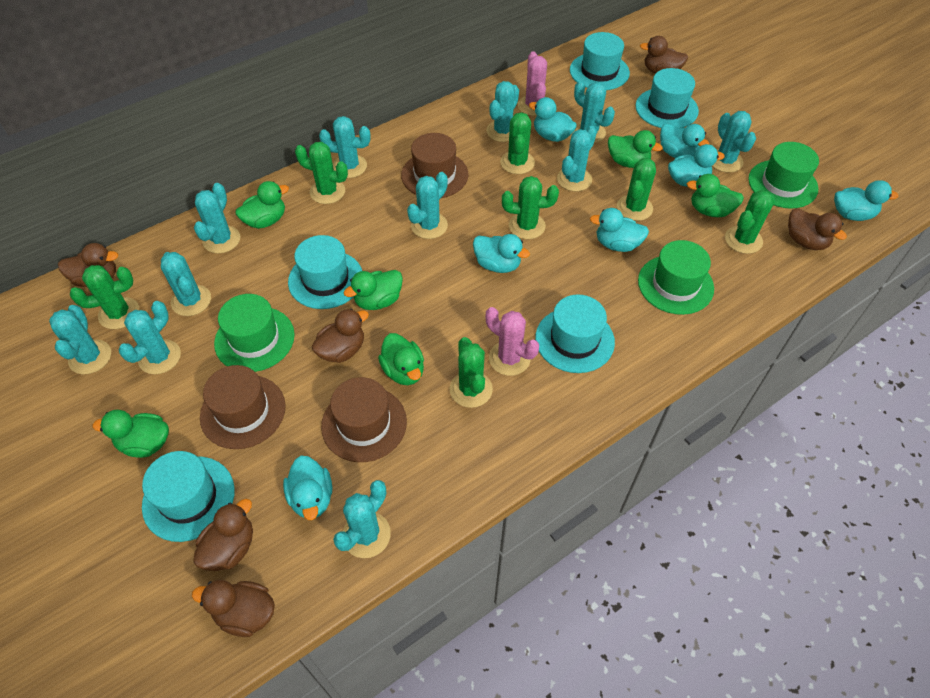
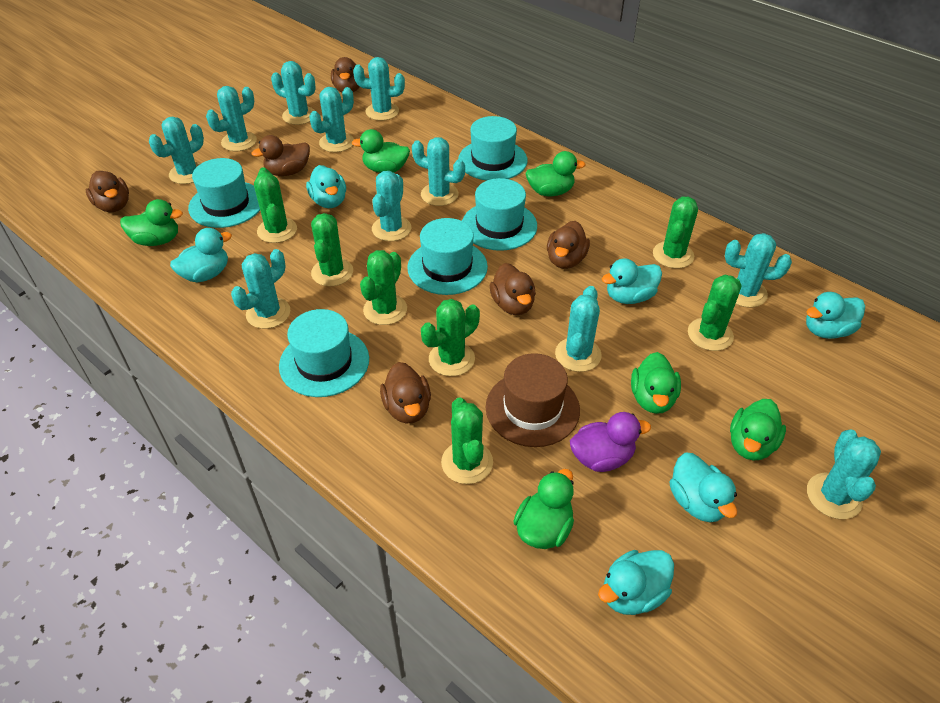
brown hat: [200,365,285,449] [321,377,407,462] [401,133,468,198] = 3 -> [486,353,580,447] = 1
green hat: [214,294,295,372] [638,240,714,315] [748,142,819,209] = 3 -> none = 0
pink cactus: [486,307,539,376] [518,51,547,116] = 2 -> none = 0
purple duck: none = 0 -> [570,412,651,472] = 1
turquoise duck: [283,456,332,520] [473,234,530,273] [529,97,577,142] [590,208,649,252] [660,123,710,158] [668,144,725,187] [834,180,899,221] = 7 -> [170,228,232,283] [306,165,346,208] [598,550,674,615] [602,258,662,304] [670,453,737,522] [806,292,865,339] = 6

